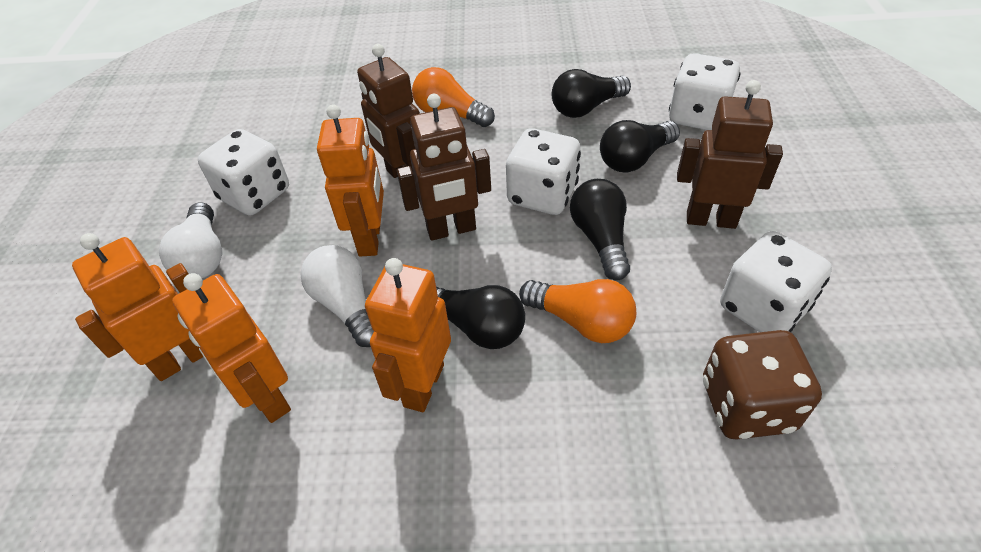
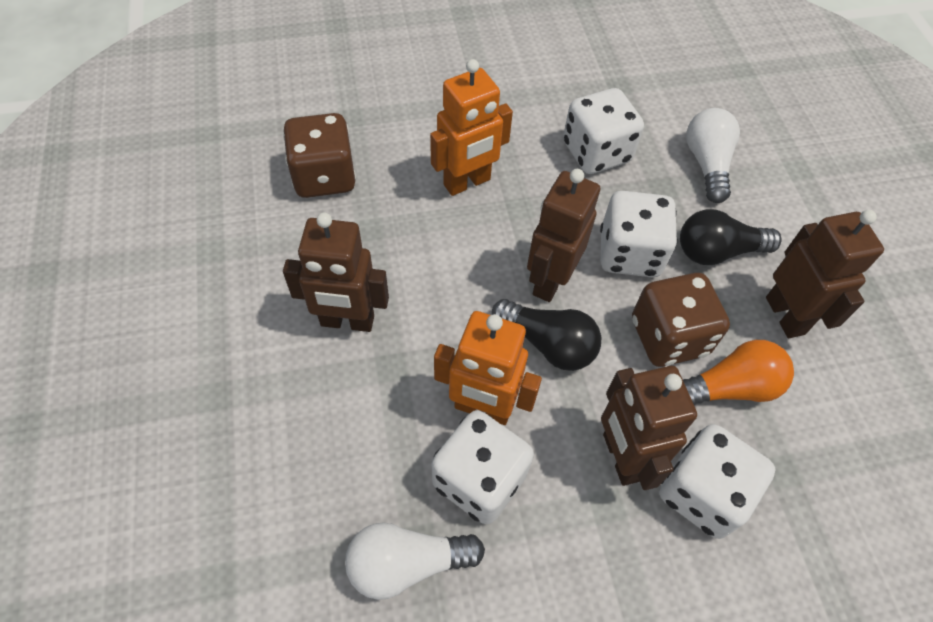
black light bulb: [436,285,525,349] [552,69,631,118] [570,179,630,281] [600,120,680,172] = 4 -> [492,299,601,371] [680,209,781,265] = 2
brown dice: [703,330,822,440] = 1 -> [283,113,356,198] [632,273,730,367] = 2
brown robot: [357,44,420,178] [397,94,491,241] [677,80,783,229] = 3 -> [283,212,389,332] [527,169,600,302] [601,366,697,490] [766,210,884,338] = 4
orange light bulb: [412,67,495,127] [519,279,636,343] = 2 -> [683,340,794,405] = 1
orange robot: [72,233,203,381] [172,273,291,423] [317,104,384,257] [365,258,451,412] = 4 -> [430,59,513,196] [434,311,542,425] = 2

